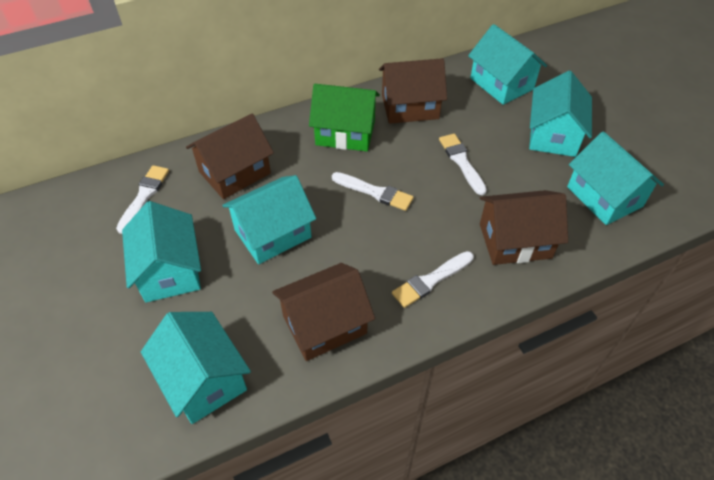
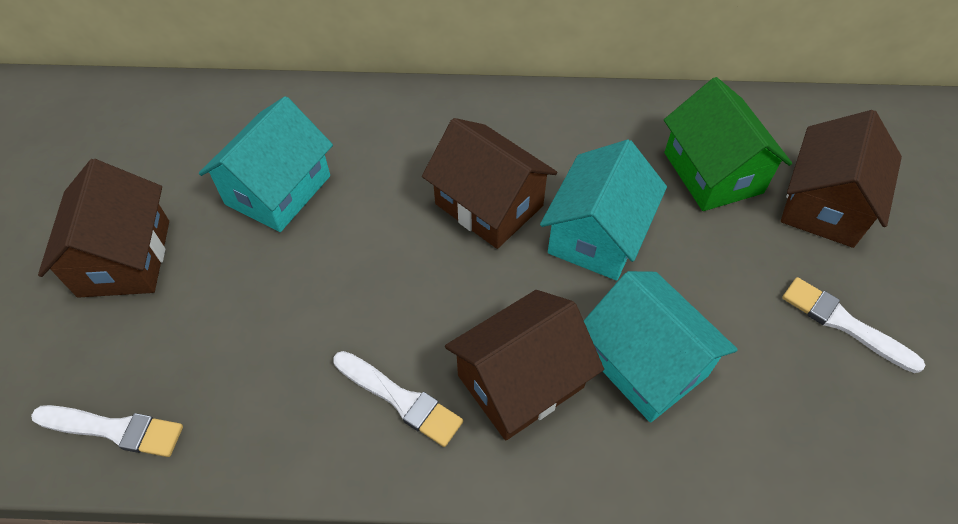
turquoise house: [122,201,201,303] [141,312,251,424] [222,175,316,264] [468,24,547,105] [529,71,592,157] [567,131,664,225] = 6 -> [199,96,333,232] [540,140,667,281] [584,271,738,423] = 3
white brush: [116,165,169,234] [332,172,414,211] [392,251,474,308] [439,134,487,195] = 4 -> [31,405,183,457] [333,351,463,447] [782,277,925,373] = 3

